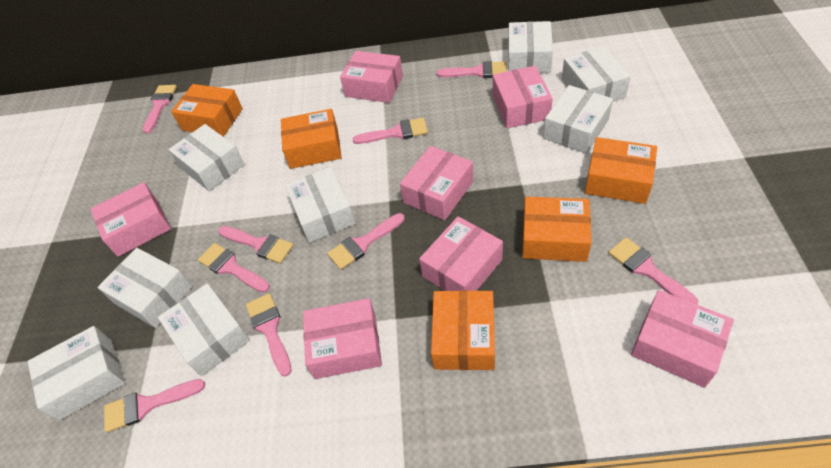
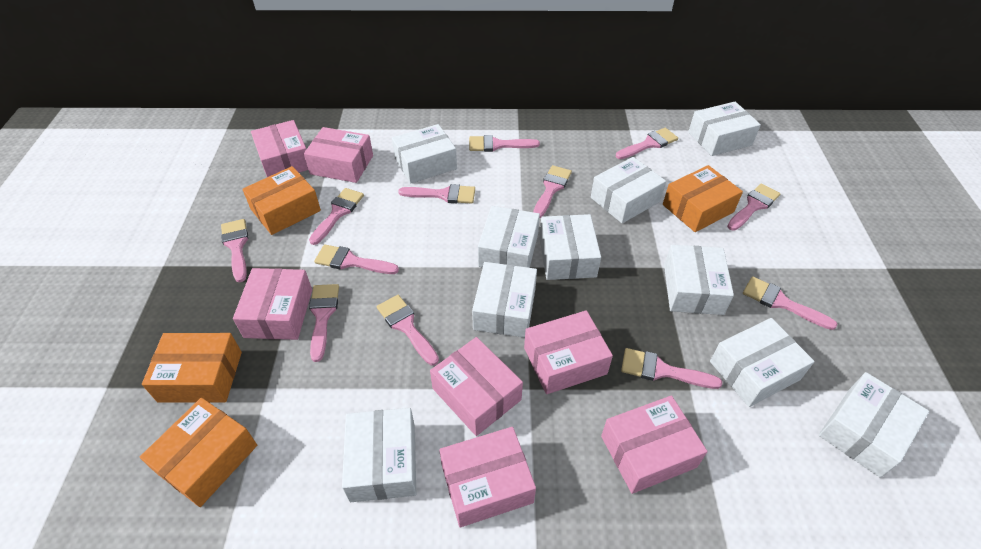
orange box: [171,84,243,137] [281,109,342,169] [431,290,495,370] [522,197,592,262] [585,137,657,204] = 5 -> [140,398,257,507] [142,333,242,403] [242,166,321,235] [663,165,743,232] = 4
pink brush: [104,379,205,432] [143,85,177,134] [198,243,270,293] [218,226,294,264] [246,293,291,377] [327,213,405,270] [352,118,428,144] [437,61,507,78] [608,237,698,305] = 9 -> [221,219,249,283] [309,188,364,245] [309,284,339,362] [314,244,399,274] [377,295,439,365] [398,184,475,204] [469,135,540,152] [533,165,572,218] [616,128,678,159] [621,348,722,389] [727,183,780,231] [743,276,838,330] = 12
white box: [28,326,125,420] [98,248,192,328] [158,283,250,376] [169,124,245,191] [285,167,356,243] [508,21,553,72] [543,85,613,154] [562,46,631,101] = 8 -> [342,408,416,502] [392,124,457,184] [472,262,537,338] [478,206,540,268] [539,214,601,280] [591,157,666,223] [664,245,734,315] [688,102,761,156] [710,318,815,407] [819,372,929,478] = 10

